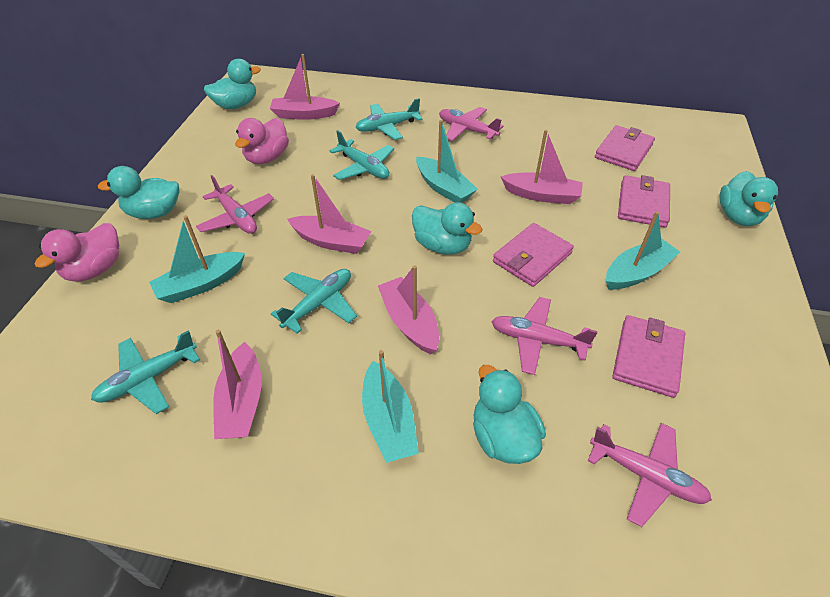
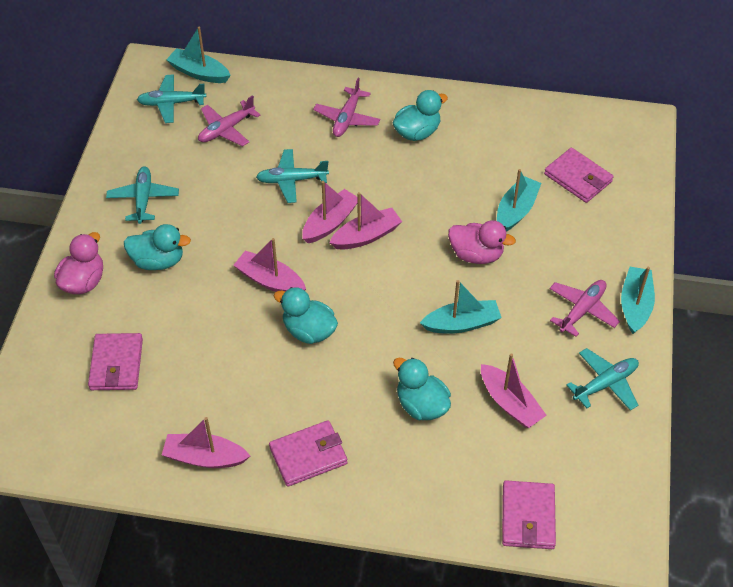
pink plane: [196,175,274,234] [439,107,504,141] [491,297,598,375] [588,423,712,527] = 4 -> [198,95,260,146] [313,78,380,137] [550,280,620,337] = 3
turquoise duck: [98,166,179,219] [204,59,261,109] [412,202,483,255] [473,365,546,464] [719,171,778,226] = 5 -> [124,224,191,270] [274,287,338,344] [393,90,448,141] [393,358,451,420] = 4

